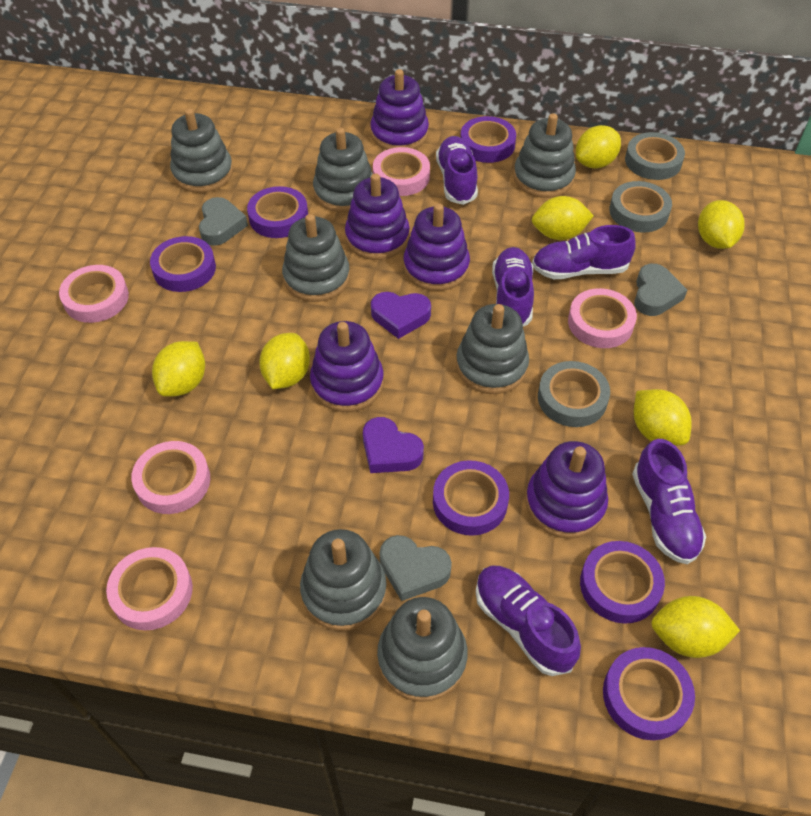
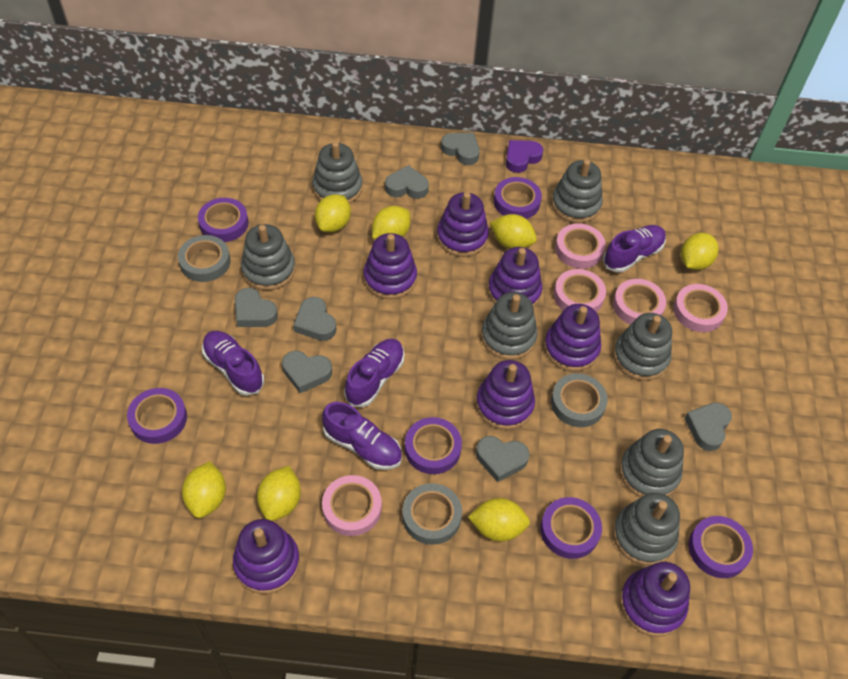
grey heart: [199,197,248,246] [380,535,452,601] [634,264,687,316] = 3 -> [235,288,278,327] [282,351,332,393] [293,297,336,341] [385,165,429,199] [441,133,480,165] [476,436,529,482] [685,403,732,451] = 7
purple heart: [363,417,424,473] [371,292,431,339] = 2 -> [506,140,543,173] = 1
purple shoe: [436,136,478,205] [476,566,581,676] [492,247,534,326] [532,225,636,279] [632,439,706,564] = 5 -> [202,331,264,396] [322,402,402,470] [344,339,404,407] [603,225,666,273] = 4
purple stacking toy: [310,321,384,412] [345,173,410,260] [370,69,429,150] [404,203,470,291] [525,441,608,539] = 5 -> [233,519,300,594] [364,233,417,299] [437,192,489,257] [476,360,535,430] [488,247,542,307] [544,304,601,372] [620,562,690,637] = 7

